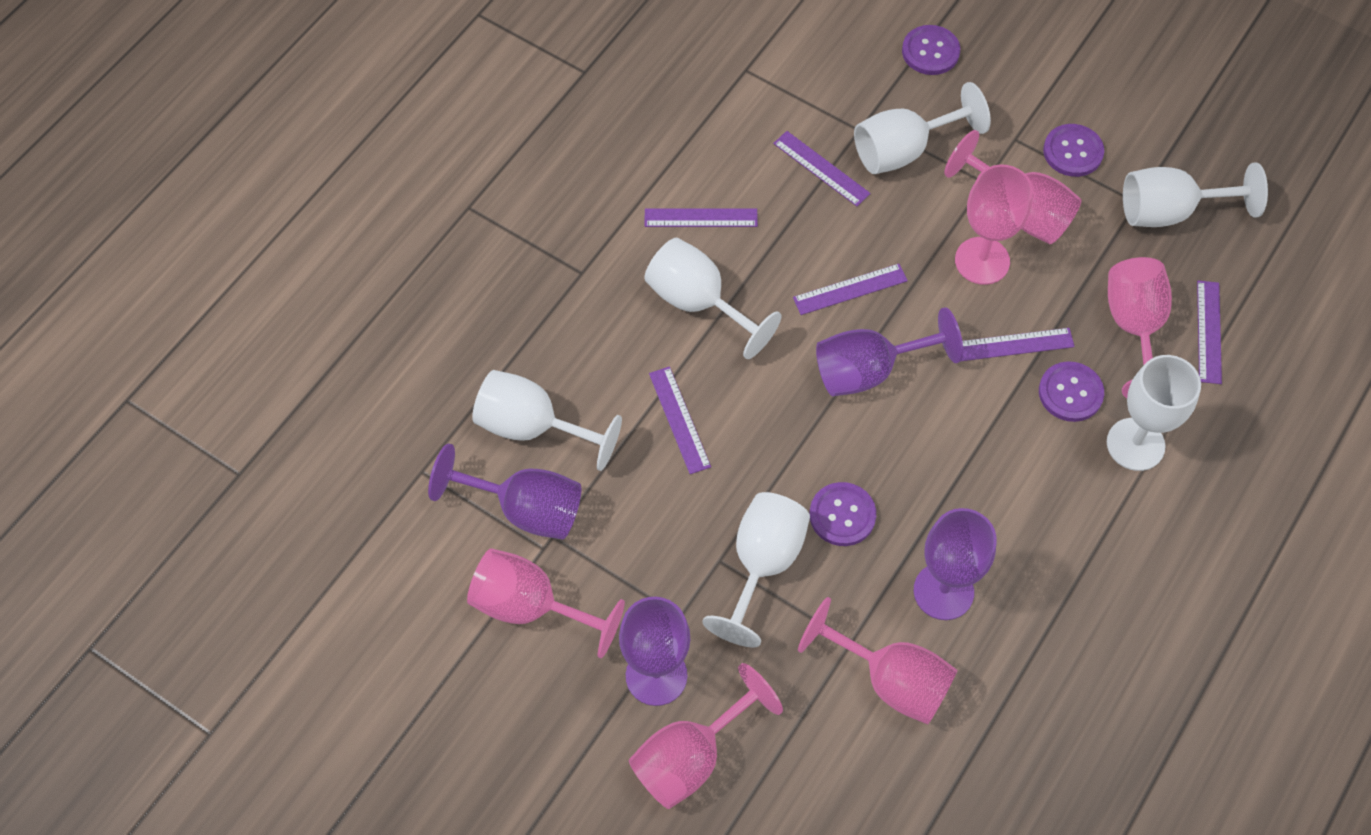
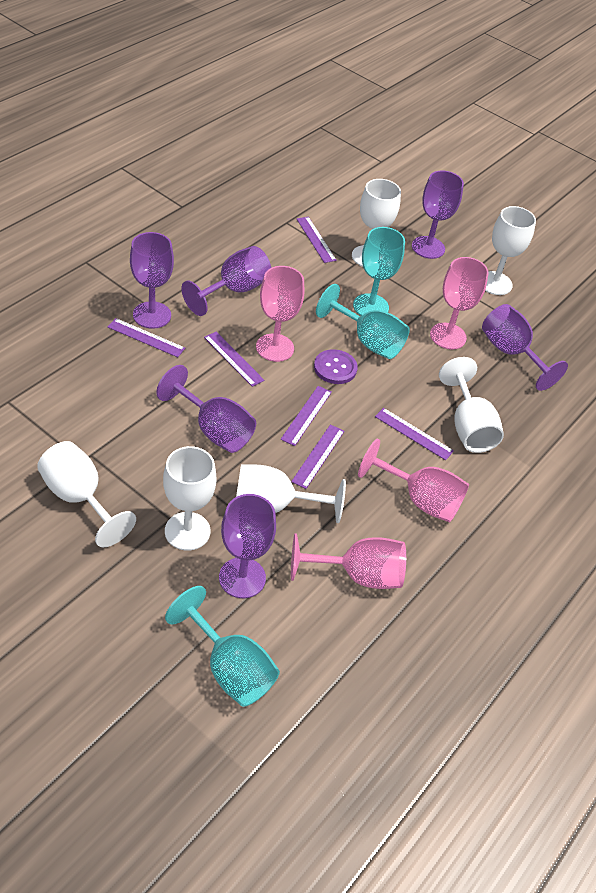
pink goblet: [467,548,625,658] [629,663,783,809] [798,597,958,725] [944,130,1082,244] [955,165,1033,285] [1108,257,1172,398] = 6 -> [256,266,304,362] [291,533,406,589] [358,438,469,522] [430,257,489,349] = 4
purple button: [810,482,876,546] [902,25,960,75] [1039,361,1104,422] [1043,124,1104,177] = 4 -> [314,349,358,384] = 1
purple goblet: [428,444,581,540] [619,597,690,706] [816,307,963,396] [914,508,997,620] = 4 -> [130,232,174,329] [156,365,256,453] [181,246,271,316] [219,494,276,598] [412,171,464,259] [482,304,568,391] = 6
turquoise goblet: none = 0 -> [165,586,280,707] [316,284,410,359] [353,227,405,316] = 3

